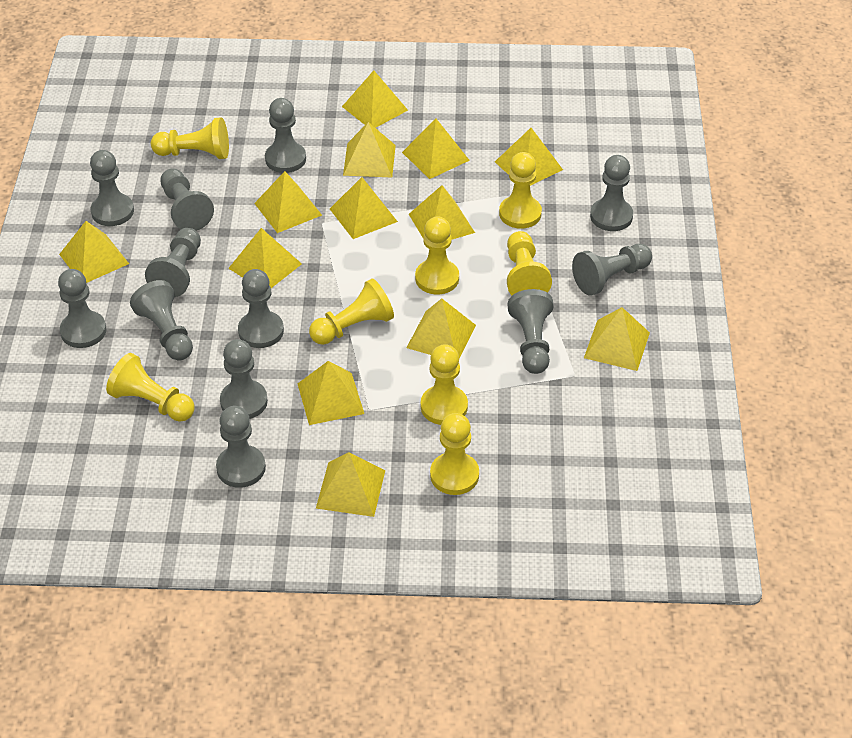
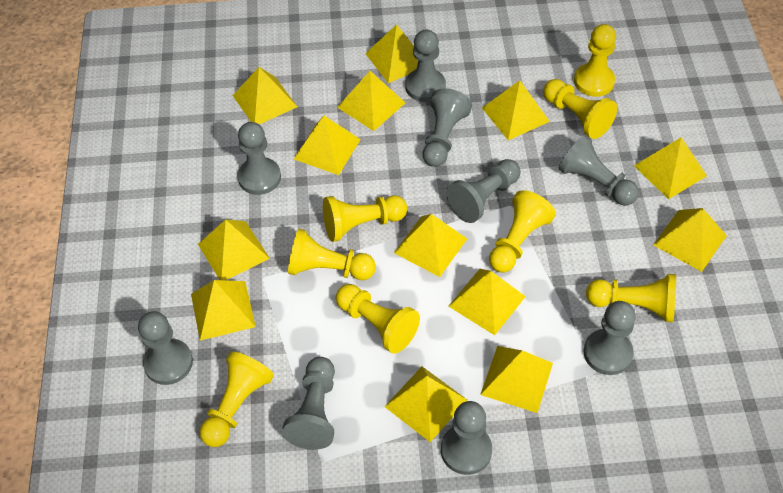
grey pawn: [58,269,106,348] [90,150,134,226] [130,280,193,361] [145,228,201,297] [160,168,214,231] [216,406,266,488] [220,339,268,419] [238,269,284,348] [265,98,306,173] [508,289,553,374] [572,244,652,295] [590,155,633,231] = 12 -> [138,311,193,385] [237,122,281,195] [282,357,335,450] [405,30,446,102] [423,88,472,167] [441,401,492,475] [446,159,520,223] [559,135,639,205] [584,301,636,375] = 9

